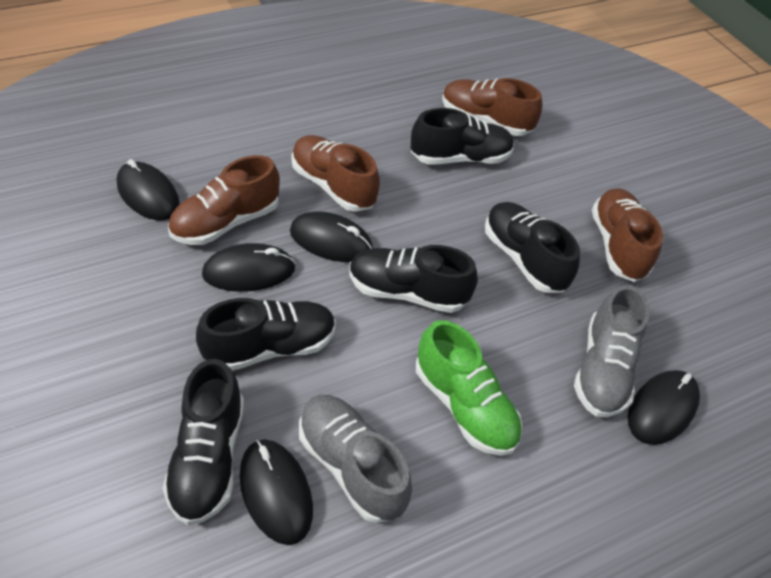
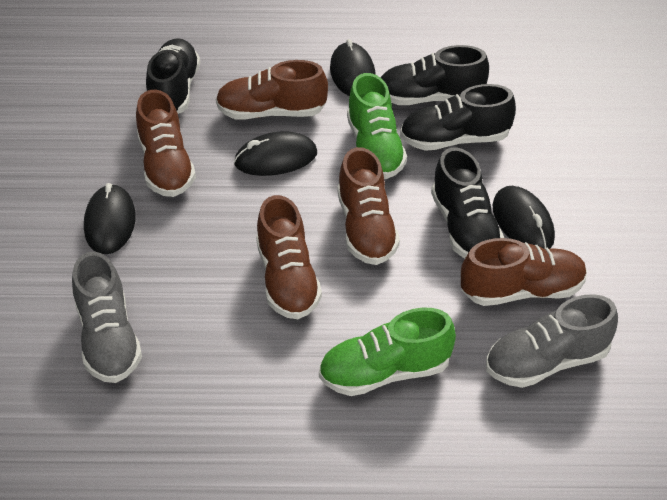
black mouse: [116,159,180,220] [202,243,296,292] [240,439,313,545] [290,211,373,262] [628,370,700,445] = 5 -> [84,183,136,254] [234,131,317,176] [330,39,376,96] [493,186,555,249] = 4
black shoe: [162,359,244,525] [196,298,336,370] [349,245,478,313] [411,108,514,164] [485,202,580,293] = 5 -> [146,38,200,114] [381,45,489,105] [400,84,516,151] [431,147,504,258] = 4
brown shoe: [168,155,280,245] [292,135,380,212] [442,78,542,136] [592,188,663,282] = 4 -> [136,90,196,197] [216,60,328,119] [256,195,322,319] [337,147,400,265] [461,238,587,306] = 5
green shoe: [416,320,522,456] = 1 -> [319,308,456,396] [347,73,407,179] = 2

